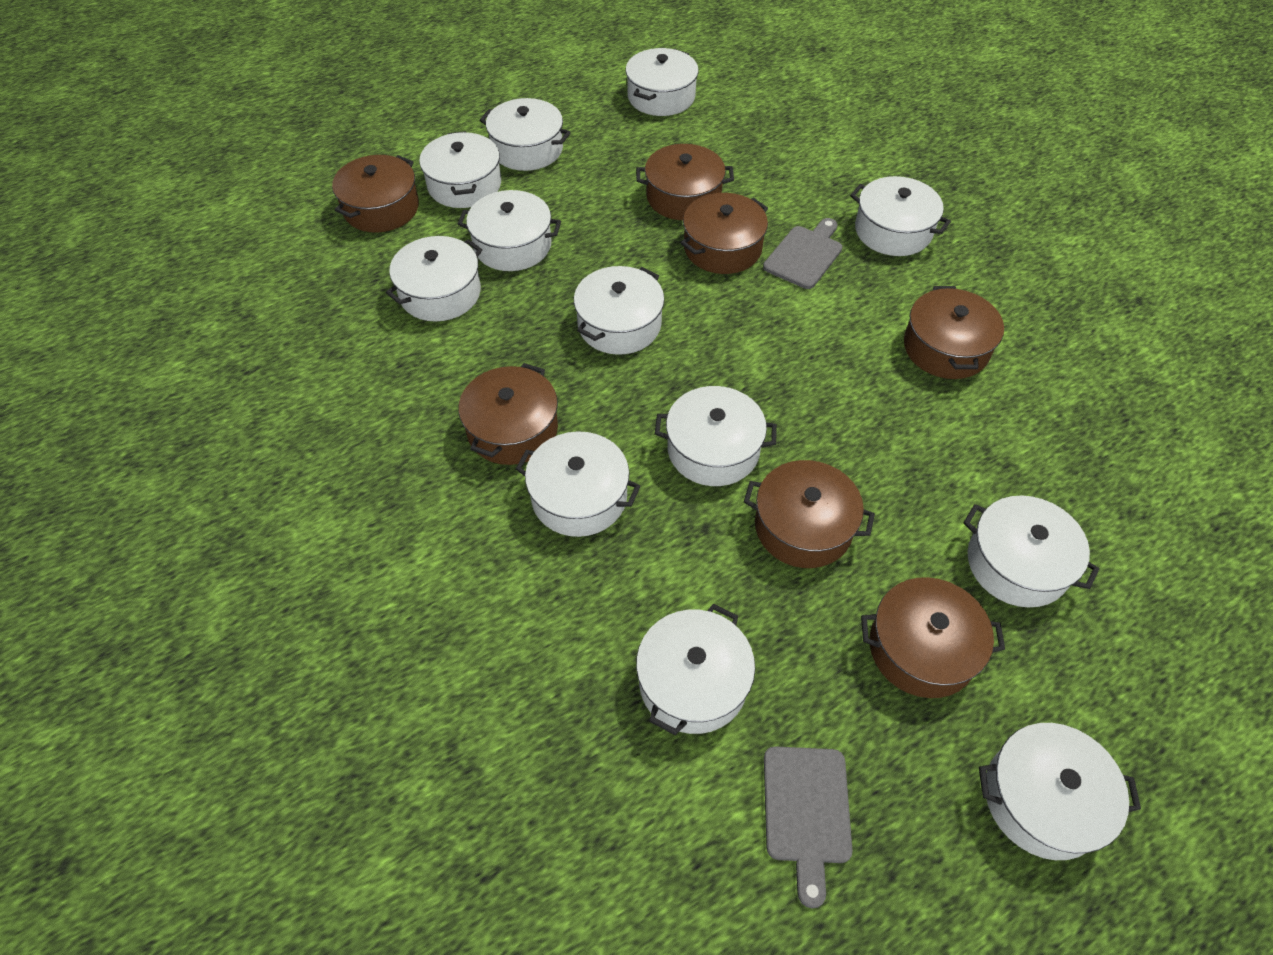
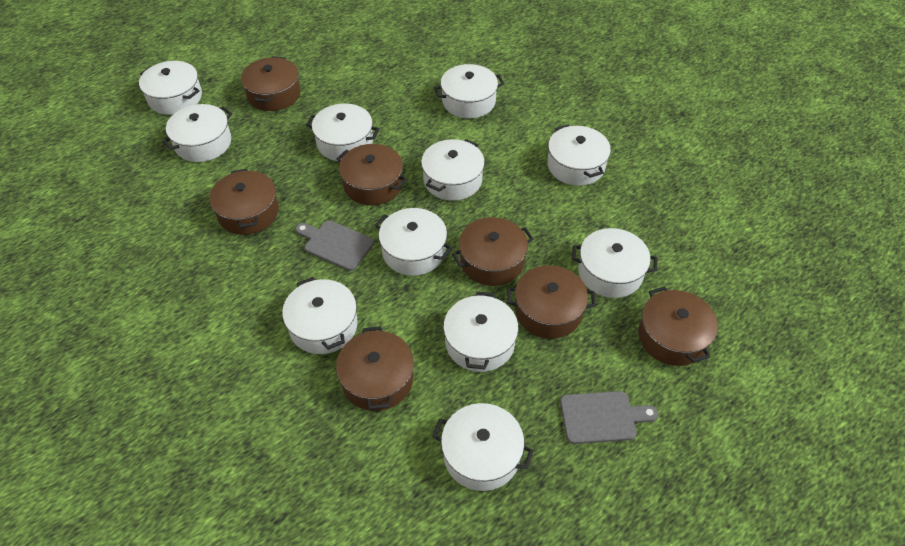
white pot: [386,236,482,321] [419,131,501,208] [458,190,561,271] [480,98,571,171] [516,431,640,537] [574,266,664,355] [626,48,699,116] [636,604,755,735] [655,386,777,486] [850,176,951,256] [964,495,1099,608] [979,723,1141,860] = 12 -> [139,61,202,115] [162,104,232,162] [282,277,358,354] [306,104,379,161] [375,208,452,276] [421,139,485,201] [433,403,534,491] [434,64,504,118] [443,292,519,372] [547,124,611,186] [572,228,657,298] = 11

